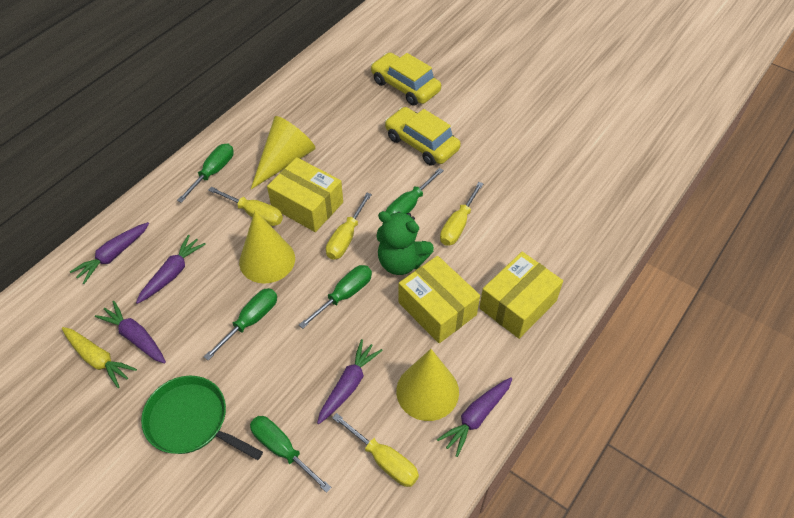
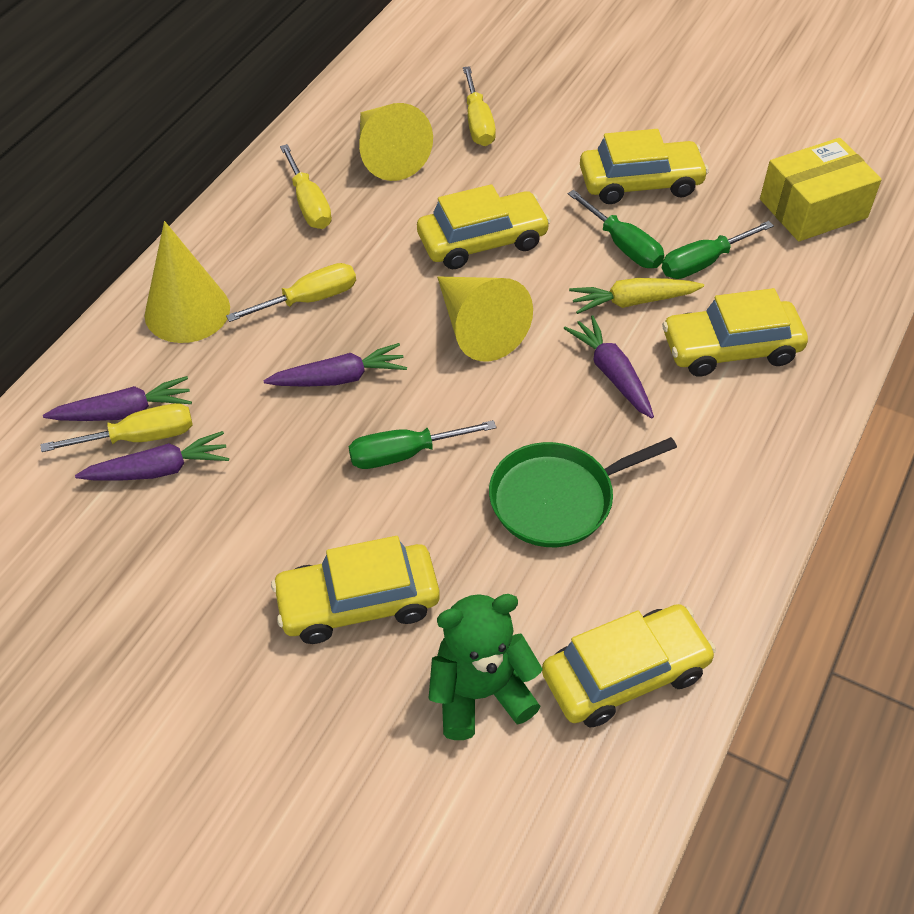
green screwdriver: [177,143,234,203] [204,288,277,361] [250,416,332,493] [299,265,372,329] [386,168,444,215] = 5 -> [349,420,496,469] [568,190,664,268] [662,221,774,279] = 3
purple carrot: [70,222,149,284] [95,301,166,363] [136,235,206,304] [317,339,383,424] [437,377,512,457] = 5 -> [43,376,192,421] [75,431,229,481] [263,343,407,387] [563,315,654,418] = 4
yellow box: [267,157,343,232] [399,256,480,343] [479,252,563,339] = 3 -> [760,138,882,242] = 1
yellow car: [371,52,441,106] [385,107,461,166] = 2 -> [271,536,440,644] [417,184,551,269] [542,604,716,728] [580,129,709,204] [662,288,808,377] = 5

